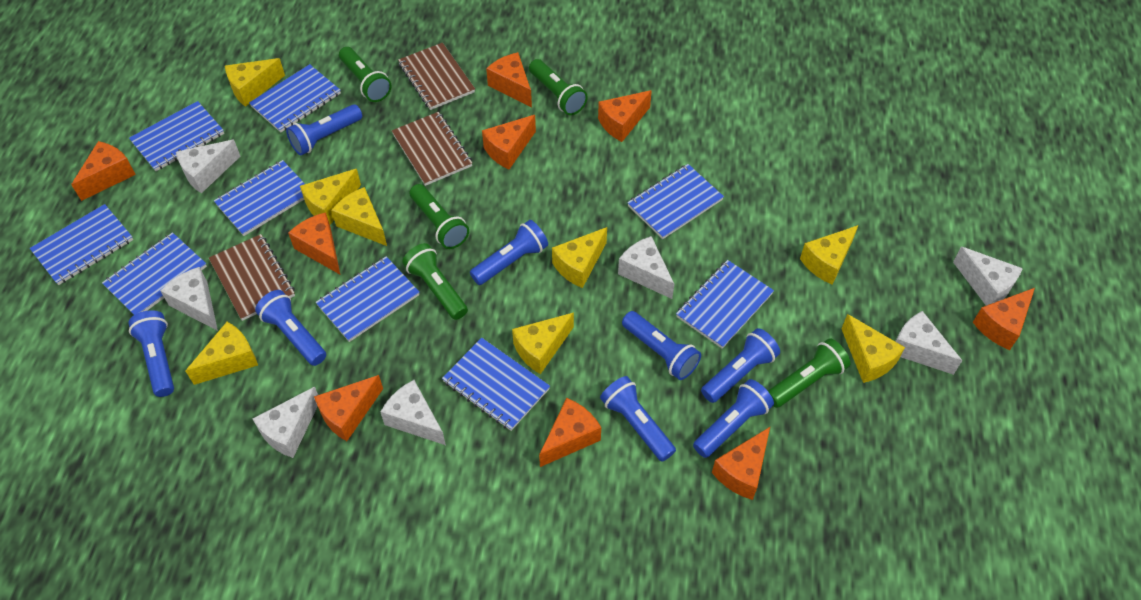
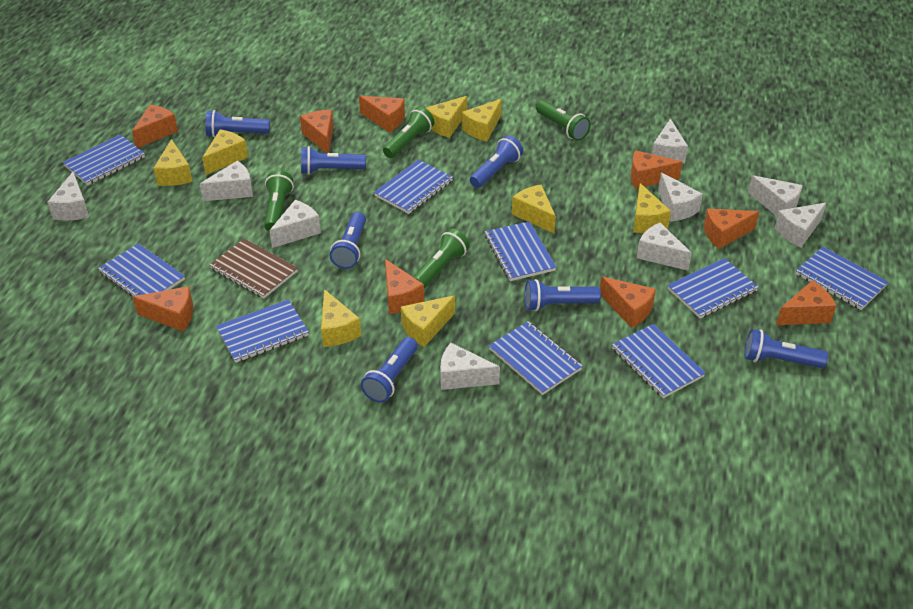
blue flashlight: [128,310,174,397] [255,290,326,366] [286,104,362,155] [470,220,548,285] [600,376,676,462] [622,311,701,380] [693,379,774,458] [701,328,780,403] = 8 -> [205,110,270,137] [301,146,366,175] [330,212,366,269] [361,337,418,403] [470,135,523,188] [525,279,601,311] [745,329,828,368] = 7
brown notebook: [209,234,295,321] [392,112,472,186] [398,43,475,110] = 3 -> [210,238,298,299] = 1
green flashlight: [339,47,392,102] [402,243,468,320] [409,184,469,249] [529,59,588,115] [768,338,850,408] = 5 -> [264,170,294,232] [383,107,435,158] [413,228,470,289] [536,100,591,141] = 4
white cheese: [160,267,218,331] [176,140,240,193] [253,387,318,458] [380,380,446,445] [618,236,674,299] [895,311,962,375] [953,247,1023,306] = 7 -> [47,172,89,220] [200,160,253,201] [270,200,321,248] [440,343,500,390] [637,223,692,271] [652,118,688,163] [658,172,703,222] [748,175,803,217] [775,203,826,248] = 9

